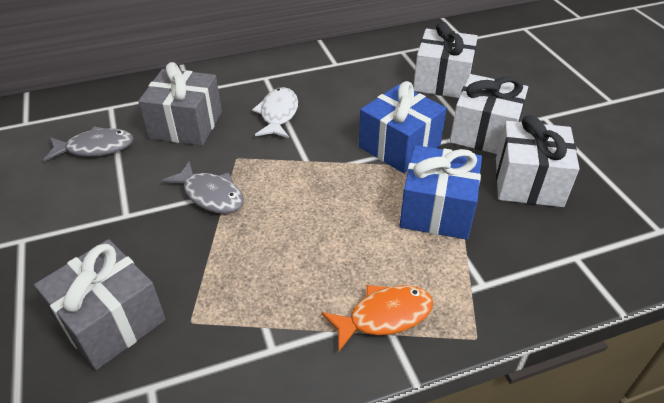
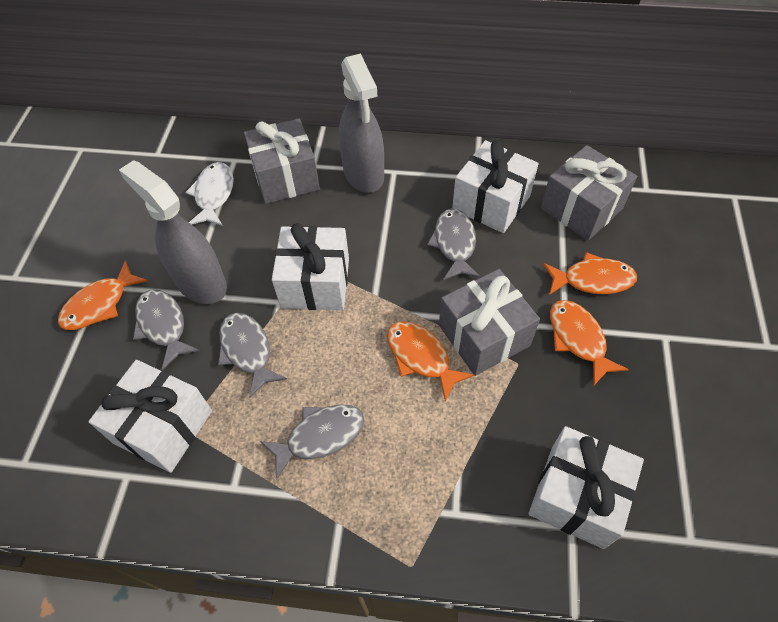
blue gift: [359,81,447,173] [400,145,482,240] = 2 -> none = 0
grey fish: [44,126,134,161] [161,161,244,214] = 2 -> [133,289,200,370] [218,313,287,398] [260,405,364,480] [427,208,481,280] = 4
grey gift: [34,239,166,370] [138,62,222,146] = 2 -> [244,119,320,204] [439,269,540,376] [541,145,637,241] = 3
grey spray bottle: none = 0 -> [119,160,227,304] [339,53,384,193] = 2
orange fish: [321,285,433,351] = 1 -> [58,260,148,330] [387,321,474,401] [543,252,637,295] [550,300,629,386] = 4
white gift: [413,22,478,98] [450,74,528,154] [496,115,580,207] = 3 -> [89,360,212,473] [272,223,349,310] [452,140,539,233] [528,426,644,549] = 4

